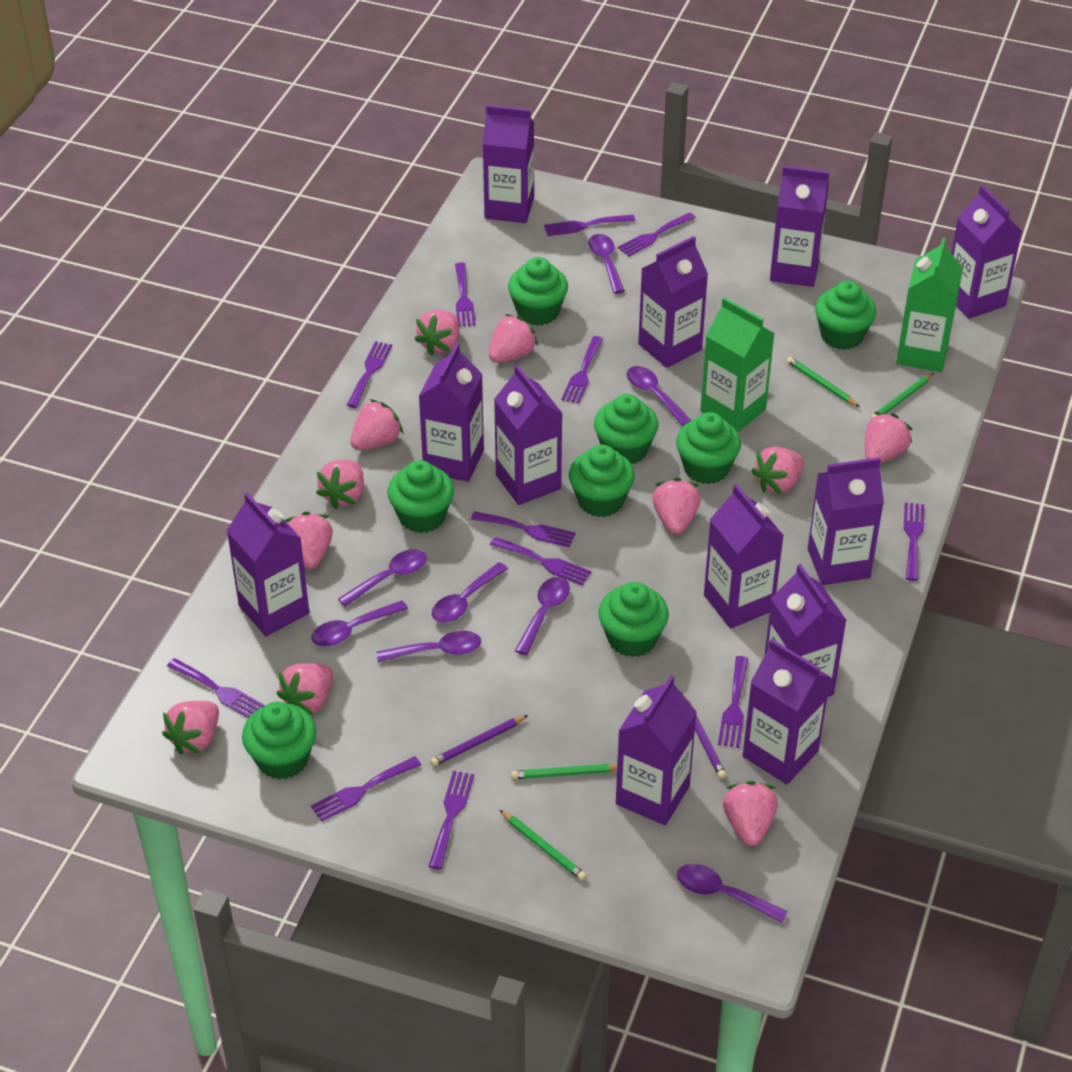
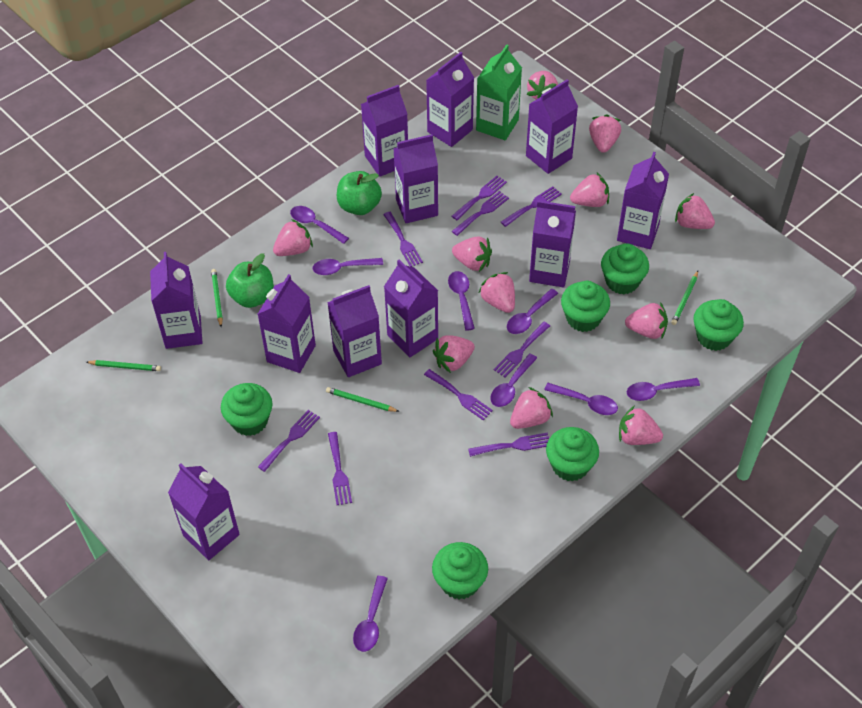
green apple: none = 0 -> [226,253,274,308] [337,171,382,215] = 2
green carton: [700,297,775,432] [896,238,963,372] = 2 -> [476,44,522,140] = 1
green cupcake: [242,702,316,779] [388,460,454,533] [508,257,568,326] [569,445,635,517] [594,394,658,465] [599,582,669,657] [676,412,741,484] [815,281,876,350] = 8 -> [221,383,273,436] [432,542,488,600] [546,427,599,482] [561,281,610,332] [601,243,649,294] [693,299,744,351] = 6
purple carton: [226,492,309,636] [419,343,484,482] [483,105,534,223] [494,365,563,505] [616,675,697,825] [638,236,708,368] [704,484,784,629] [743,639,831,784] [764,564,847,697] [770,166,829,287] [808,457,884,585] [951,185,1022,319] = 12 -> [150,252,203,349] [168,463,240,560] [258,274,316,373] [327,285,382,377] [361,85,408,177] [384,260,438,357] [393,134,438,223] [426,52,474,147] [526,79,578,174] [529,200,576,287] [617,152,669,249] = 11
purple fork: [167,658,265,718] [311,756,421,822] [347,341,392,408] [428,771,474,869] [455,262,476,327] [471,511,576,547] [490,537,592,585] [544,215,635,236] [561,336,603,404] [618,212,696,257] [718,656,749,748] [904,502,924,581] = 12 -> [258,410,320,472] [328,432,352,505] [383,212,423,267] [424,369,493,420] [452,176,507,220] [452,191,509,236] [468,432,549,457] [494,322,550,377] [501,186,562,227] = 9
purple pencil: [430,715,528,766] [682,694,726,779] = 2 -> none = 0

